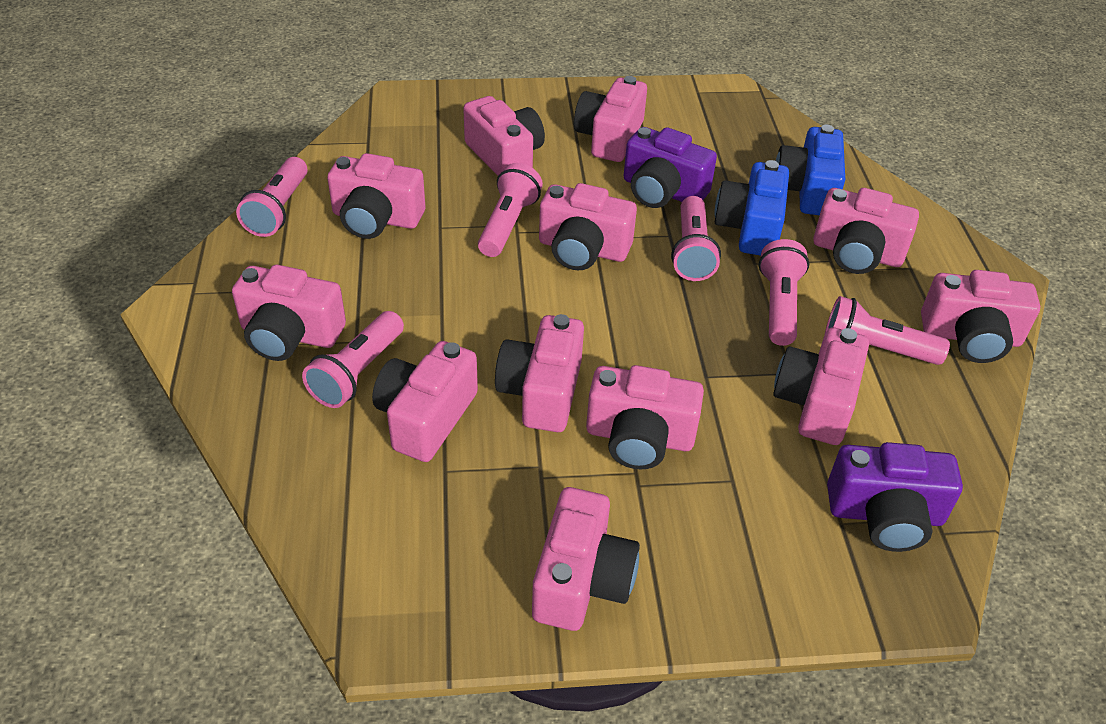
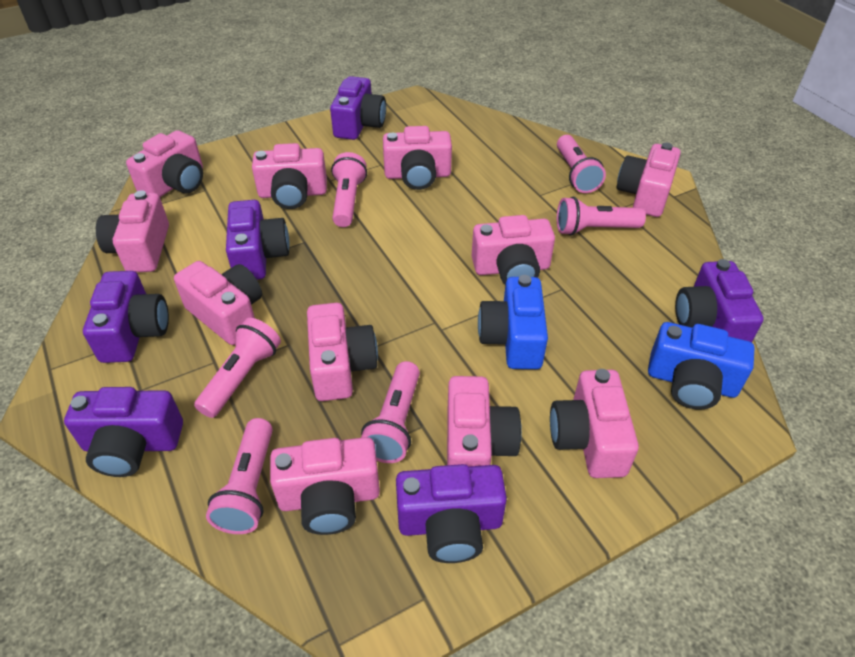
pink camera: [232,265,346,361] [327,153,425,239] [372,341,478,462] [463,96,545,176] [495,314,584,432] [532,487,640,631] [539,183,637,270] [574,76,647,162] [586,365,704,470] [773,327,869,445] [813,188,919,274] [921,270,1040,363] = 12 -> [96,190,169,272] [126,130,203,197] [174,261,262,345] [252,143,327,209] [270,437,380,535] [307,303,378,401] [383,126,452,190] [447,376,522,466] [472,215,555,285] [550,369,639,478] [617,143,681,217] = 11
purple camera: [624,127,717,208] [827,442,963,552] = 2 -> [64,387,183,477] [83,271,169,363] [226,200,290,280] [330,76,386,140] [396,464,507,563] [675,259,764,342] = 6

